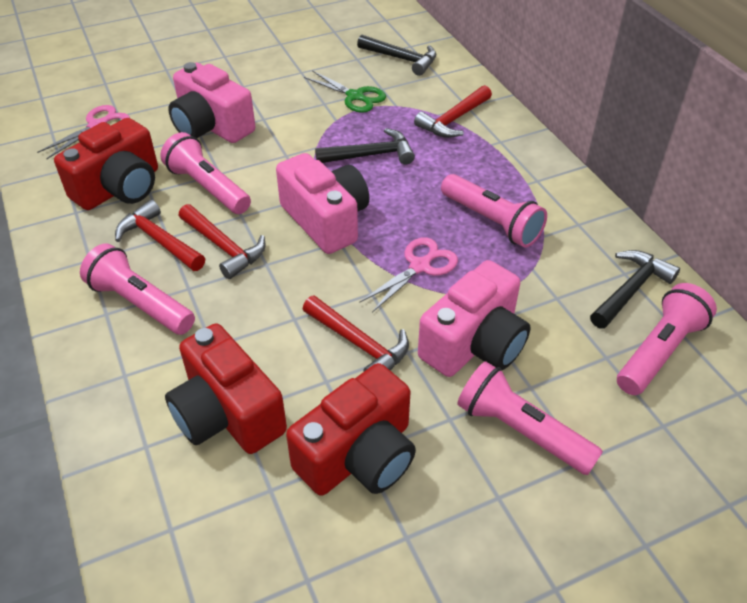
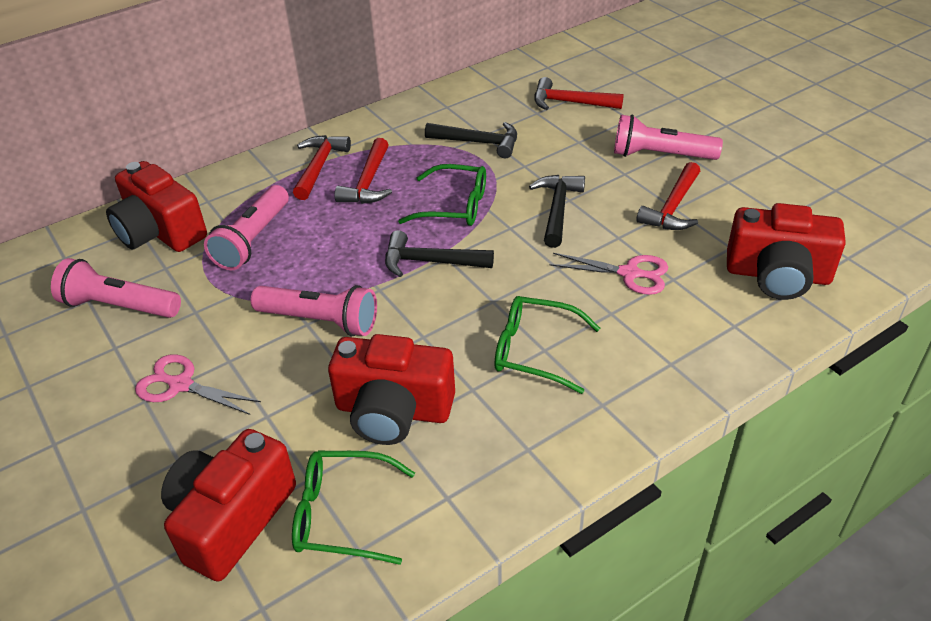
green glasses: none = 0 -> [292,451,415,565] [398,164,486,226] [494,296,600,394] = 3
green scissors: [304,70,386,113] = 1 -> none = 0
pink camera: [168,62,256,143] [276,153,370,254] [418,260,531,377] = 3 -> none = 0
pink flashlight: [80,243,195,335] [160,132,251,214] [441,174,547,248] [457,361,603,475] [617,283,717,395] = 5 -> [51,258,181,318] [204,185,289,270] [251,285,377,336] [614,115,723,160] = 4
red camera: [54,118,158,210] [165,323,287,454] [286,363,416,496] = 3 -> [106,161,207,252] [161,429,296,582] [328,334,455,445] [727,203,846,300] = 4

